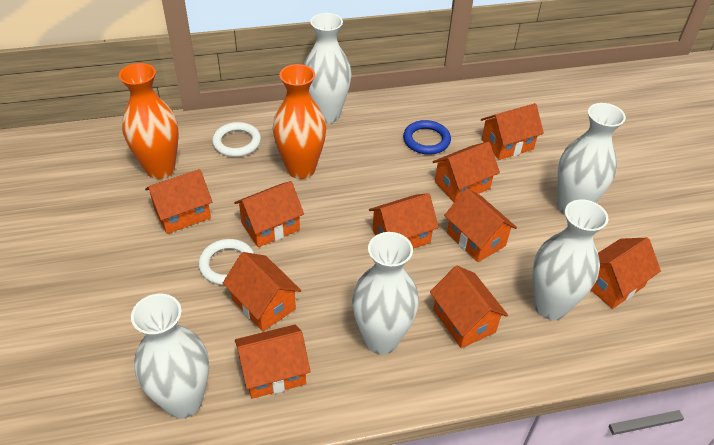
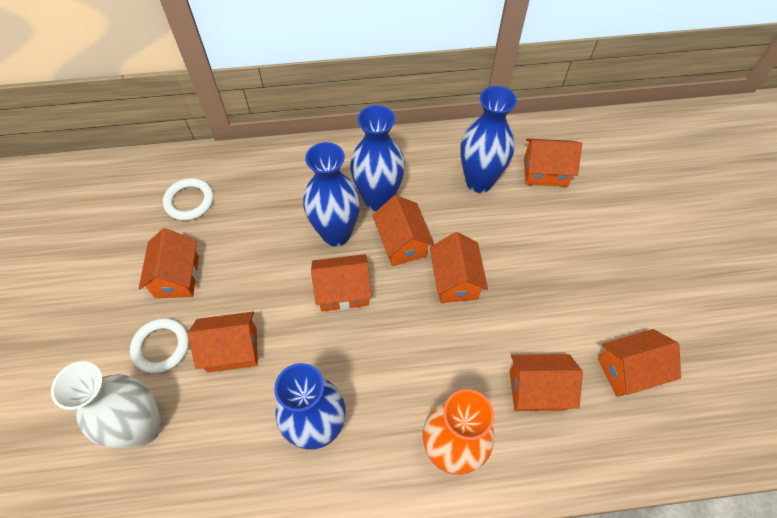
blue ring: [403,120,451,155] = 1 -> none = 0
blue vase: none = 0 -> [274,363,346,450] [303,142,360,247] [350,105,405,211] [460,86,517,193] = 4
orange house: [145,169,212,234] [223,252,301,332] [234,181,304,247] [235,325,310,399] [369,193,439,249] [430,266,508,348] [432,142,500,202] [444,188,517,262] [481,103,544,160] [591,238,661,309] = 10 -> [139,228,199,298] [188,312,258,373] [311,254,372,312] [372,195,434,266] [430,232,488,303] [510,354,583,411] [524,138,582,187] [598,329,681,397] = 8
orange vase: [119,63,179,179] [273,64,326,179] = 2 -> [423,389,494,475] = 1
white vase: [131,294,209,418] [304,13,352,123] [352,232,419,355] [532,199,608,320] [557,103,626,216] = 5 -> [51,361,162,448] = 1

